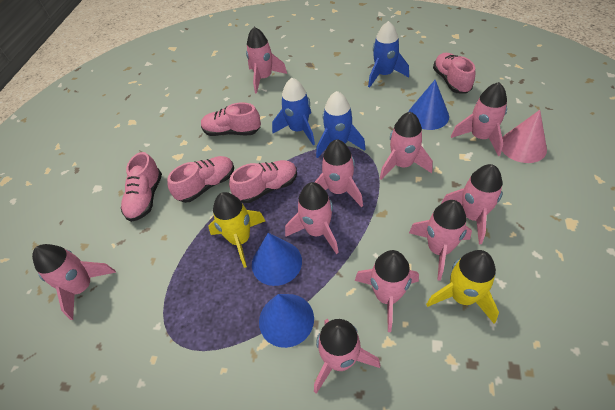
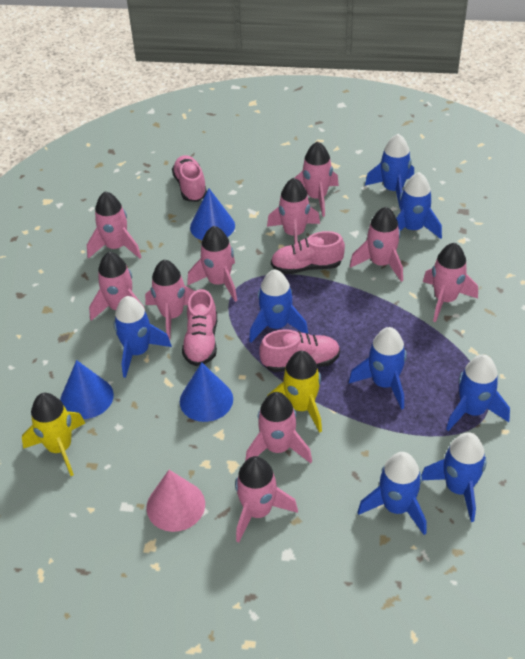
blue rocket: [272,78,315,145] [316,91,366,158] [368,21,409,88] = 3 -> [114,296,172,378] [249,269,308,343] [349,327,407,410] [357,452,426,535] [365,134,414,207] [396,172,442,239] [421,432,487,522] [446,354,510,431] = 8
pink shoe: [121,152,162,222] [167,156,234,203] [201,102,261,136] [229,160,297,203] [433,53,475,94] = 5 -> [172,155,207,202] [182,289,217,366] [259,329,340,372] [271,231,345,274] = 4

